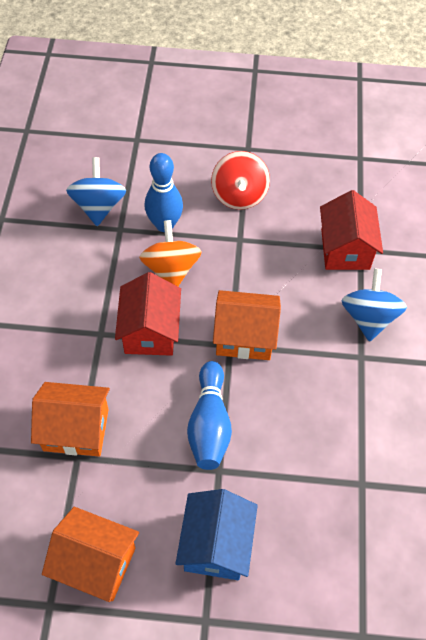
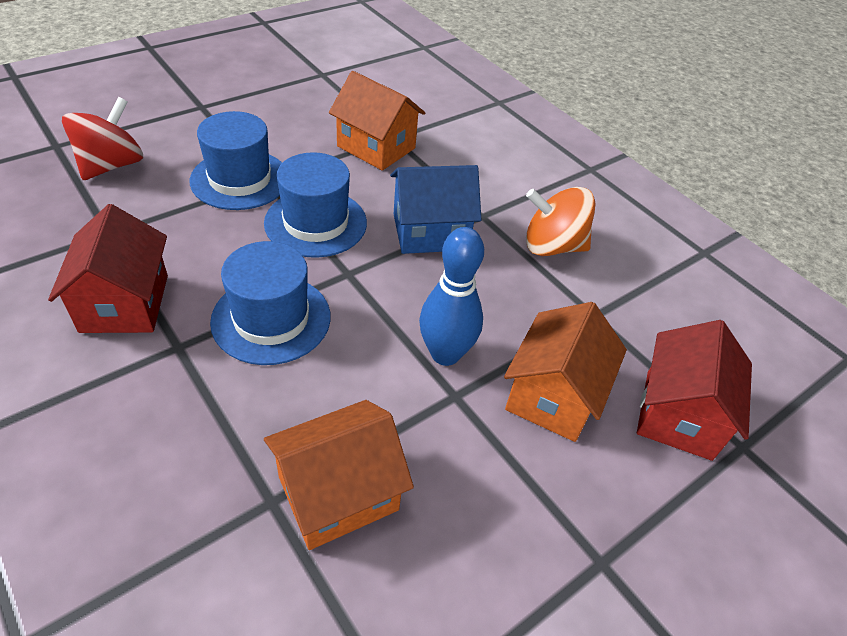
blue bowling pin: [144,153,183,232] [187,361,232,470] = 2 -> [419,227,484,366] = 1
blue hat: none = 0 -> [190,111,282,210] [210,241,331,365] [264,152,367,258] = 3
blue spinning top: [66,157,126,226] [342,269,407,342] = 2 -> none = 0

